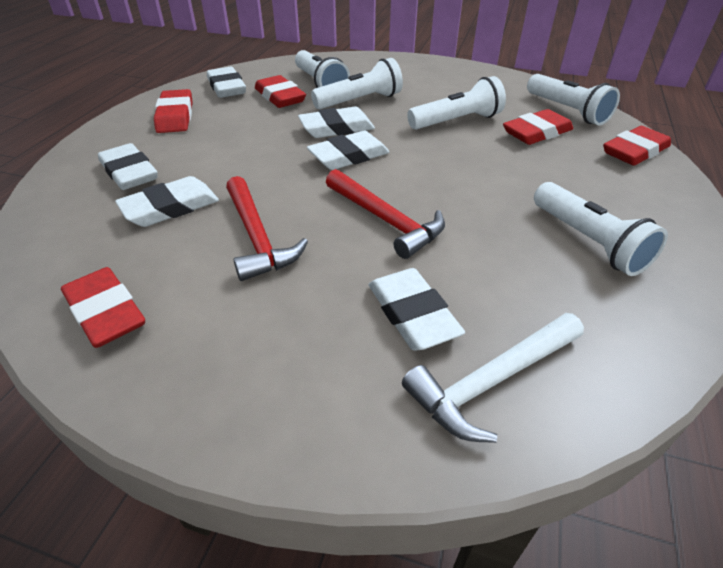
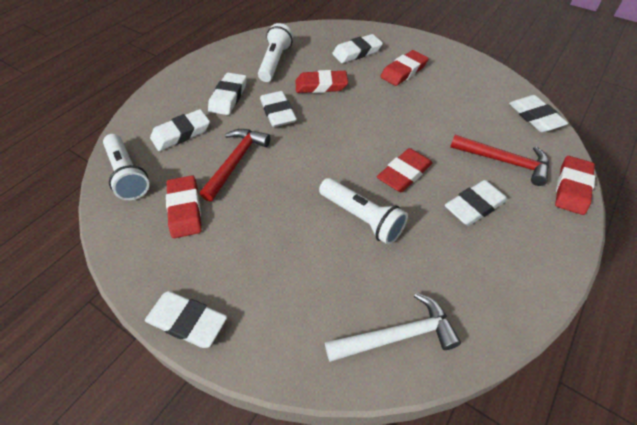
white eraser: [98,143,158,190] [115,176,219,227] [207,67,246,98] [298,107,375,138] [307,131,389,170] [368,268,465,351] = 6 -> [145,291,227,348] [150,109,210,151] [208,73,247,115] [260,91,297,127] [332,34,383,63] [445,180,508,226] [509,95,568,132] = 7
white flashlight: [295,50,350,88] [311,58,403,109] [407,76,506,130] [527,74,620,125] [534,182,668,276] = 5 -> [103,134,149,200] [258,23,293,82] [319,178,408,245] = 3

